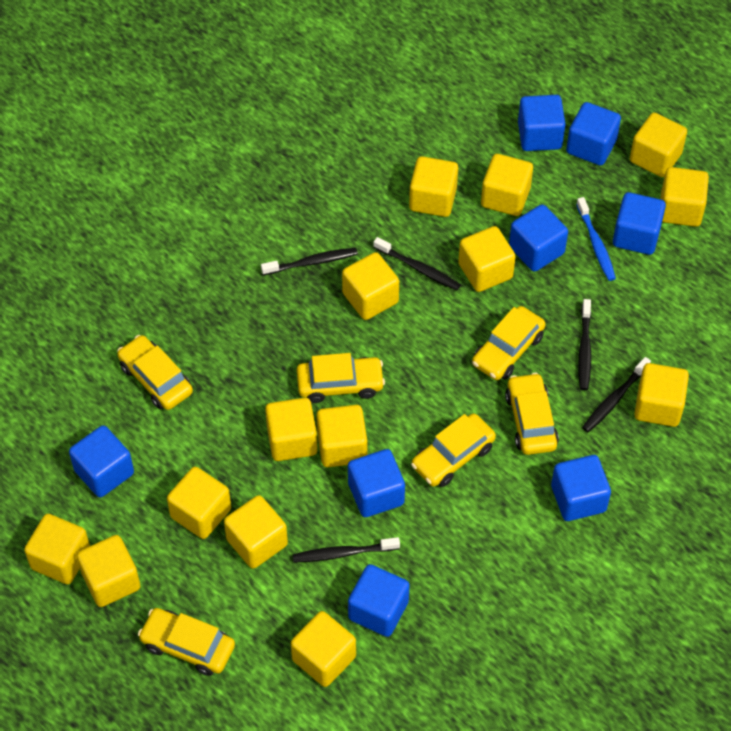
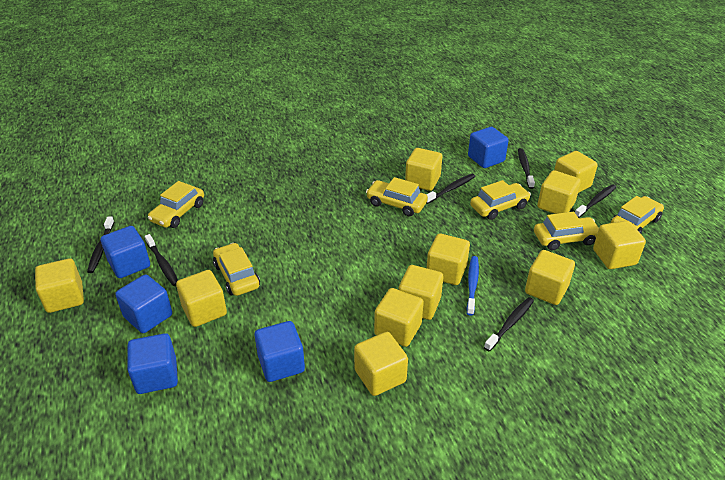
black toothbrush: [261,248,358,275] [293,537,400,562] [374,237,461,290] [578,299,591,390] [582,357,651,432] = 5 -> [87,216,114,273] [145,234,178,286] [426,174,475,204] [484,297,534,352] [518,148,535,189] [575,184,616,218] = 6
blue cube: [69,425,134,497] [348,449,405,517] [348,564,410,637] [509,204,568,272] [518,95,566,151] [551,455,611,521] [566,102,621,165] [613,192,666,255] = 8 -> [101,226,150,278] [115,274,172,333] [127,333,178,394] [254,321,305,382] [468,127,509,168] = 5
yellow cube: [24,514,90,584] [76,535,140,607] [167,467,231,539] [224,495,288,569] [265,398,318,461] [291,611,356,687] [316,405,367,467] [342,252,399,320] [409,156,458,217] [458,226,516,292] [481,154,533,216] [630,112,687,177] [634,363,689,427] [661,167,709,227] = 14 -> [35,258,84,313] [176,270,227,327] [354,332,408,396] [374,288,424,347] [399,265,443,320] [405,148,442,191] [426,233,470,285] [525,250,575,305] [537,170,581,214] [554,151,598,193] [593,221,646,269] = 11

